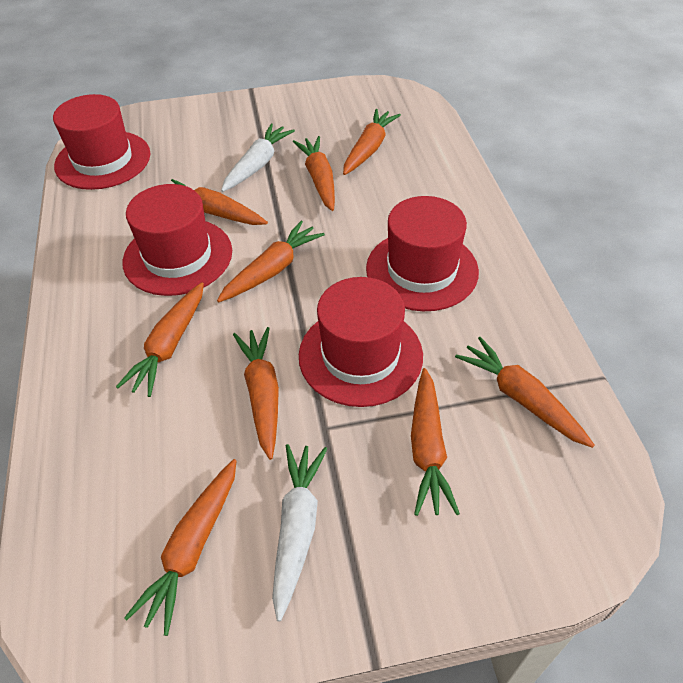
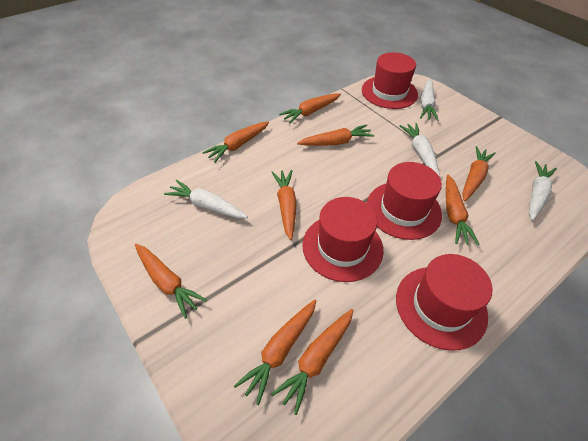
white carrot: [221,123,295,192] [272,444,327,622] = 2 -> [164,180,248,218] [400,123,440,177] [420,79,438,121] [529,161,557,221] = 4

